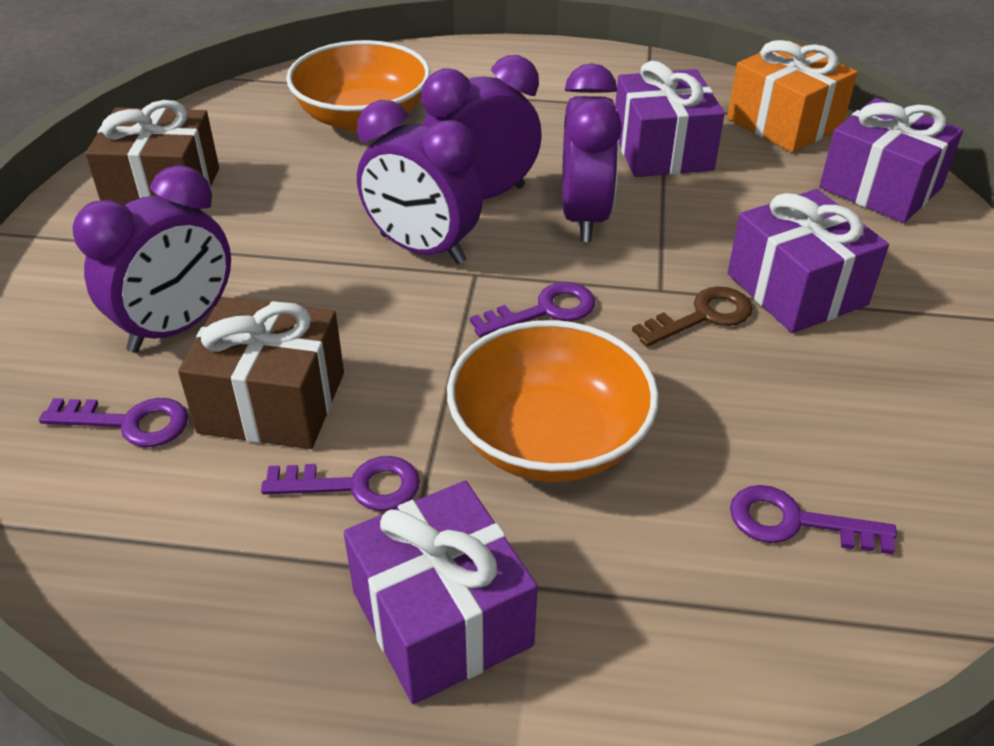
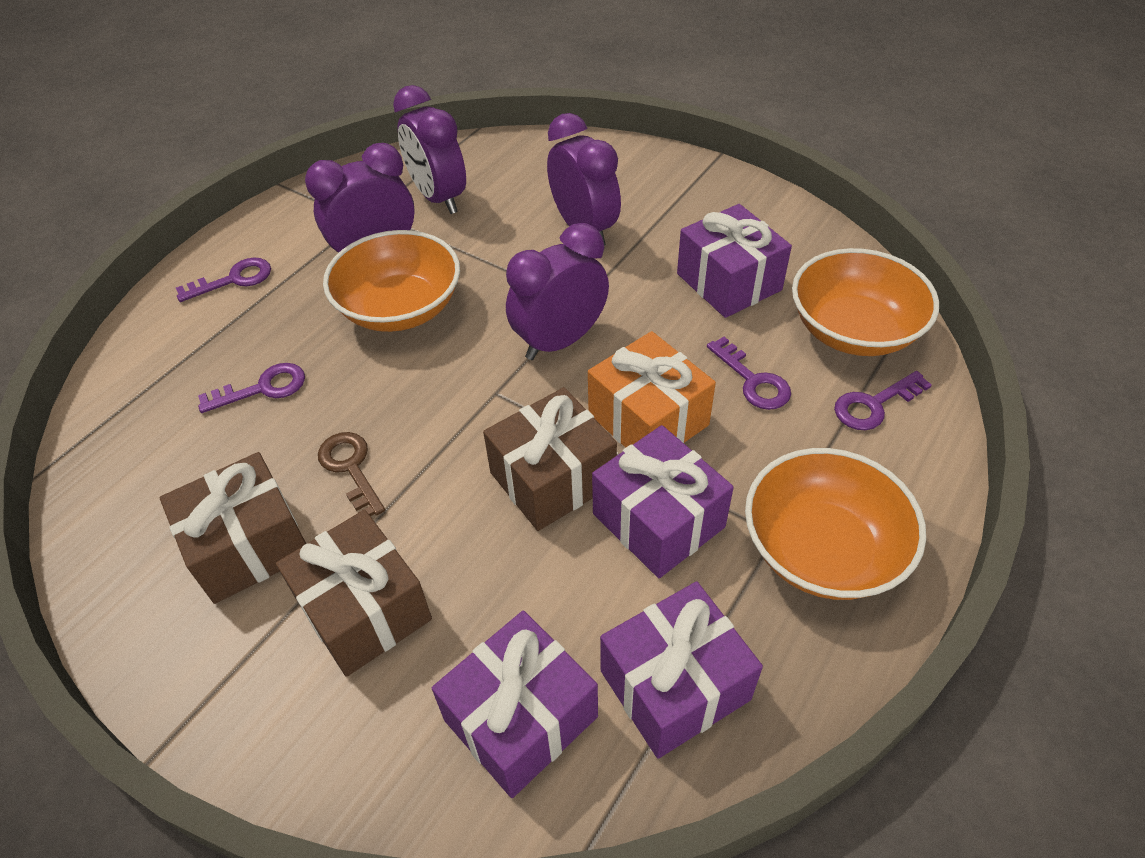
brown gift: [85,100,219,209] [178,297,344,449] = 2 -> [160,452,306,604] [276,510,432,677] [483,387,617,531] = 3
orange bowl: [286,40,430,132] [447,320,659,482] = 2 -> [323,230,460,332] [745,448,926,600] [792,248,939,356] = 3

